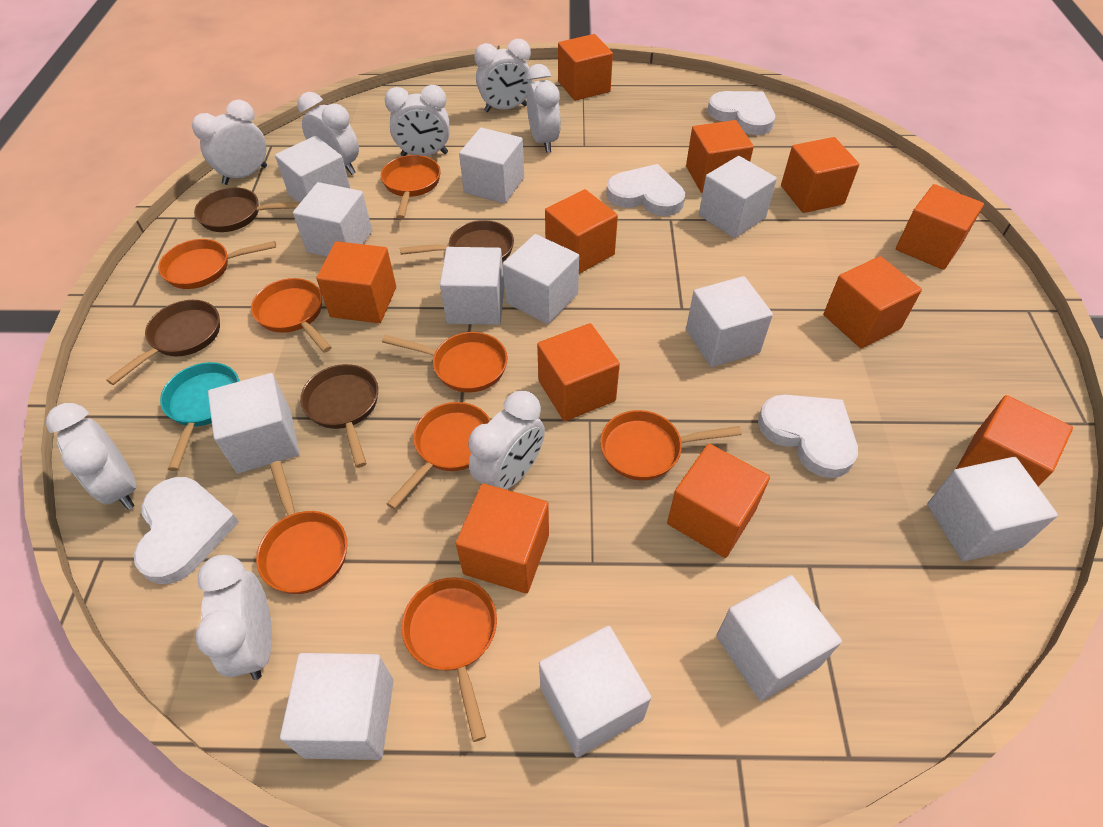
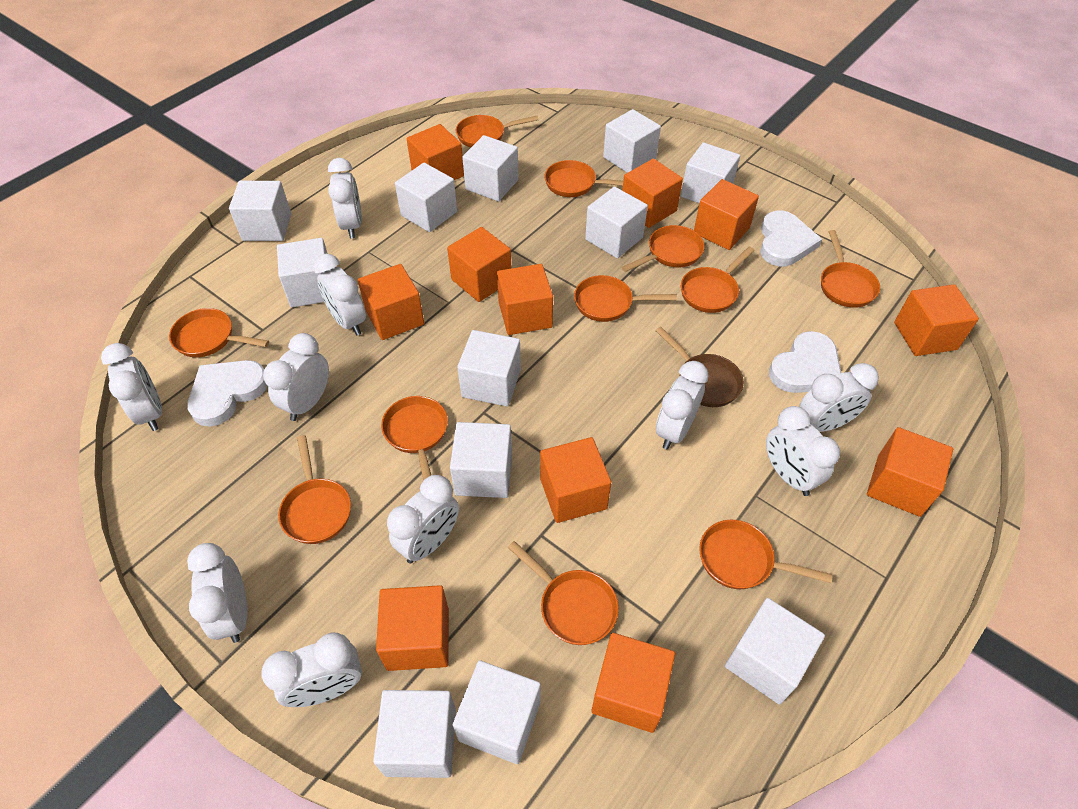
brown pan: [106,300,220,385] [194,187,301,232] [300,364,378,468] [400,220,514,262] = 4 -> [656,327,744,407] = 1
orange pan: [158,239,276,289] [251,278,332,353] [256,461,347,594] [381,155,441,219] [382,332,507,392] [386,402,491,509] [401,577,497,742] [600,410,742,481] = 8 -> [169,308,269,357] [278,435,351,544] [381,396,448,481] [456,115,539,147] [508,541,619,645] [545,160,623,197] [574,275,677,322] [622,225,705,272] [681,247,755,313] [699,520,833,589] [821,230,880,308] = 11
turquoise pan: [160,362,239,471] = 1 -> none = 0
white clock: [46,403,137,510] [192,100,267,185] [196,555,272,680] [298,92,359,175] [384,85,450,156] [468,391,545,490] [474,39,532,112] [526,64,561,153] = 8 -> [101,343,162,431] [187,543,247,643] [261,632,362,707] [263,333,329,421] [313,254,366,336] [328,158,362,239] [387,475,459,563] [656,361,709,449] [766,406,840,496] [799,363,879,432] = 10
white heart: [134,477,239,584] [606,164,685,216] [707,91,775,135] [758,395,858,478] = 4 -> [187,360,268,427] [760,211,822,266] [769,331,841,393] = 3

